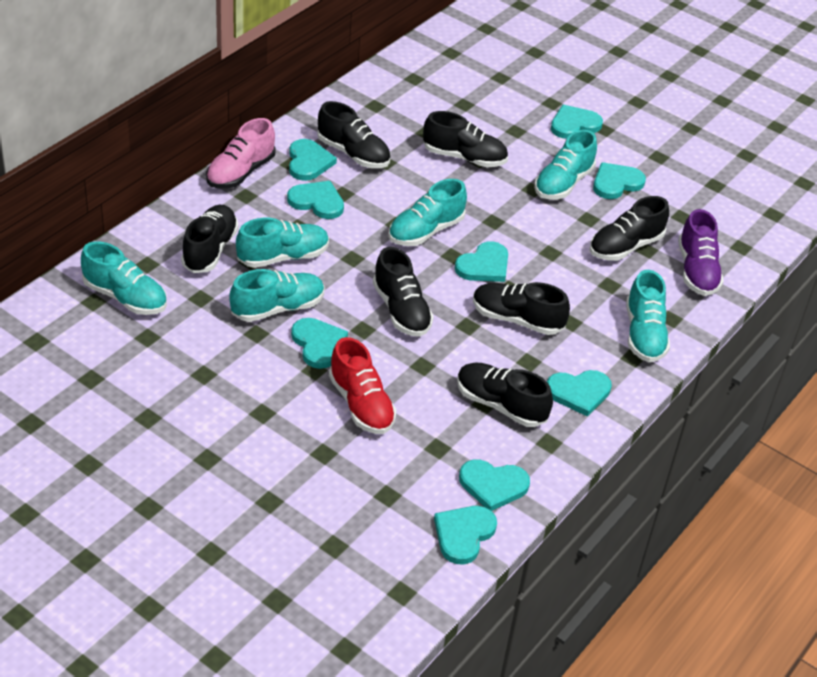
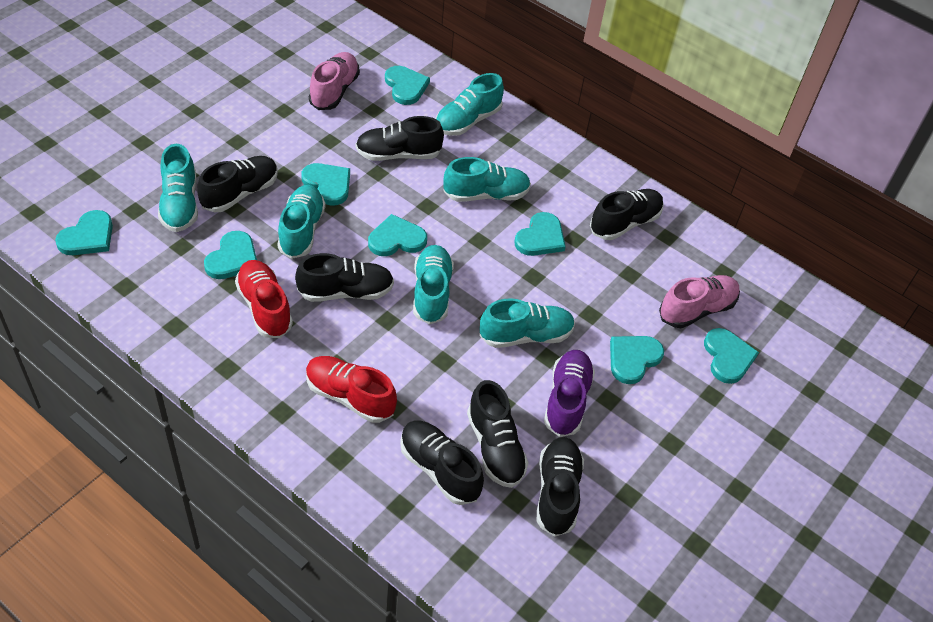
pink shoe: [206,118,275,189] = 1 -> [309,52,360,110] [659,275,740,328] = 2
red shoe: [329,337,396,434] = 1 -> [235,260,293,338] [306,356,397,423] = 2
turquoise heart: [287,181,344,219] [289,139,337,181] [291,318,348,369] [434,506,497,564] [455,241,508,282] [459,460,530,511] [547,370,612,416] [551,105,603,139] [593,162,646,199] = 9 -> [55,210,113,255] [204,231,257,279] [301,163,350,206] [368,214,427,256] [385,66,430,105] [515,212,566,256] [610,336,664,384] [704,328,759,384] = 8

